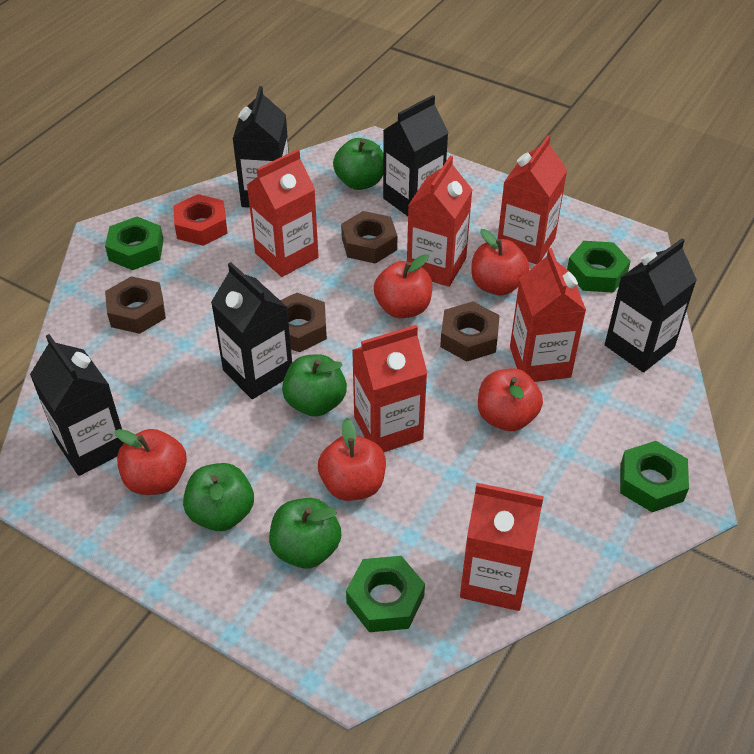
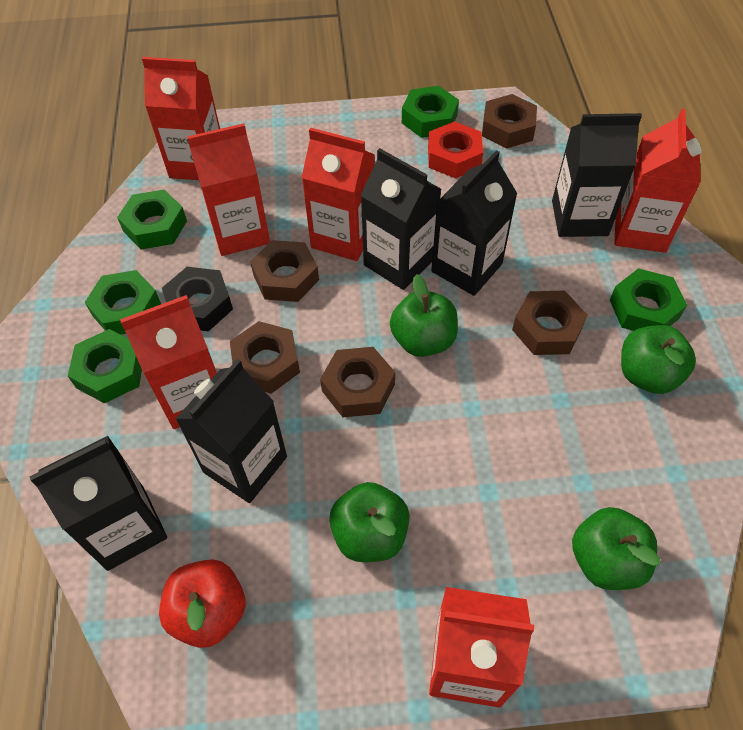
black nut: none = 0 -> [162,267,233,332] = 1
brown nut: [105,276,166,334] [280,293,327,352] [341,211,398,264] [440,301,500,362] = 4 -> [230,321,300,394] [250,240,319,302] [320,347,395,417] [482,94,537,149] [512,291,587,355] = 5
green nut: [105,217,164,270] [346,556,425,632] [567,241,631,293] [620,441,689,512] = 4 -> [68,329,142,403] [85,270,161,335] [117,190,187,249] [402,86,459,138] [610,268,687,331] = 5
red apple: [114,429,187,495] [318,418,386,501] [374,254,432,318] [471,229,529,295] [478,368,543,431] = 5 -> [159,559,246,648] = 1

